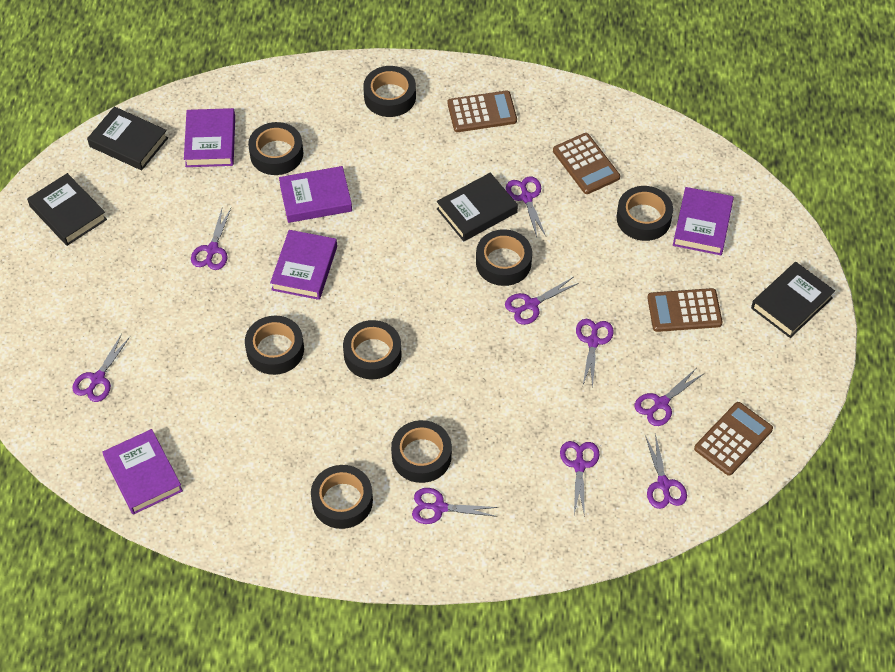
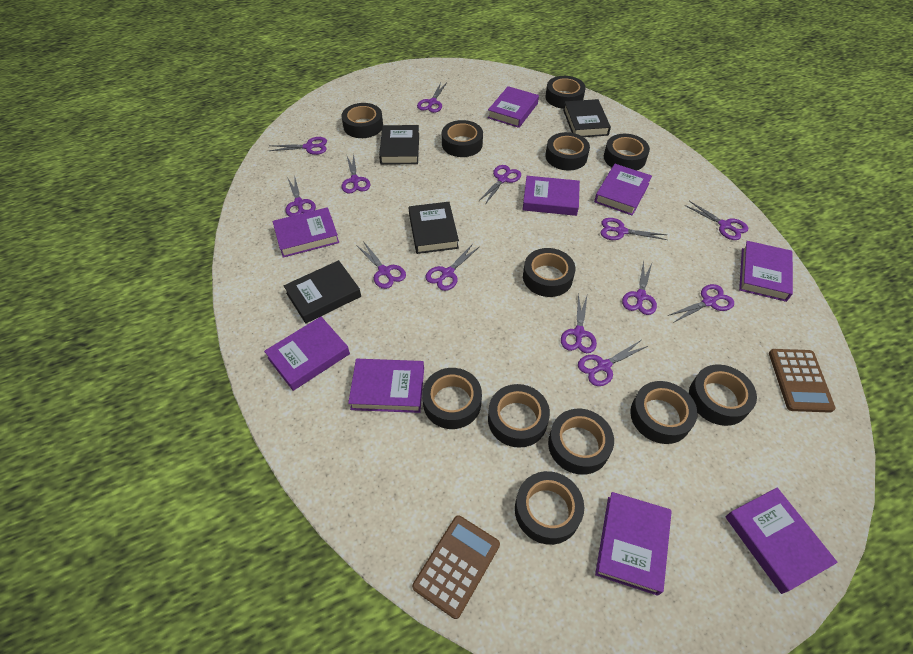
black tape: [245,316,304,375] [248,122,303,175] [311,465,373,529] [343,320,402,379] [363,66,416,117] [391,420,452,483] [476,229,532,286] [616,186,673,241] = 8 -> [341,103,383,138] [422,368,482,429] [442,120,483,157] [488,384,550,448] [515,471,584,545] [523,248,575,297] [545,76,586,109] [545,132,590,171] [548,409,614,475] [604,134,650,171] [630,381,697,444] [689,364,757,426] = 12
brown calculator: [448,90,517,132] [553,133,620,194] [647,288,723,332] [694,402,773,476] = 4 -> [412,515,500,619] [769,349,836,413] = 2
purple book: [103,429,183,515] [184,108,235,167] [270,230,337,300] [279,166,352,223] [673,187,734,255] = 5 -> [264,317,350,391] [272,207,339,258] [348,359,424,413] [488,86,539,128] [523,176,580,216] [594,164,652,216] [595,492,672,596] [725,488,838,594] [739,241,793,302] = 9
purple scissors: [72,334,130,402] [191,208,231,270] [412,488,498,524] [505,277,579,325] [506,176,546,237] [560,441,600,517] [576,319,614,389] [635,369,703,426] [645,433,687,509] = 9 -> [269,137,327,155] [286,177,316,217] [341,154,370,194] [356,241,406,289] [417,83,447,113] [425,244,479,291] [479,165,521,203] [561,293,597,353] [578,340,648,386] [600,218,667,240] [622,260,657,315] [668,284,734,323] [684,201,748,240] = 13

